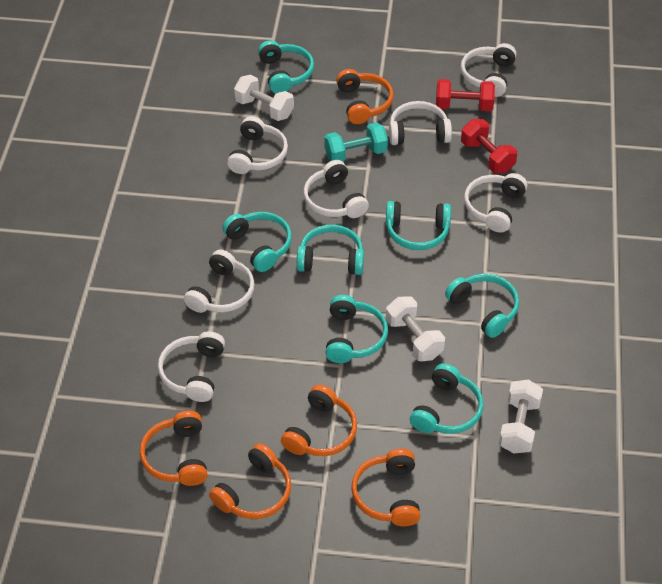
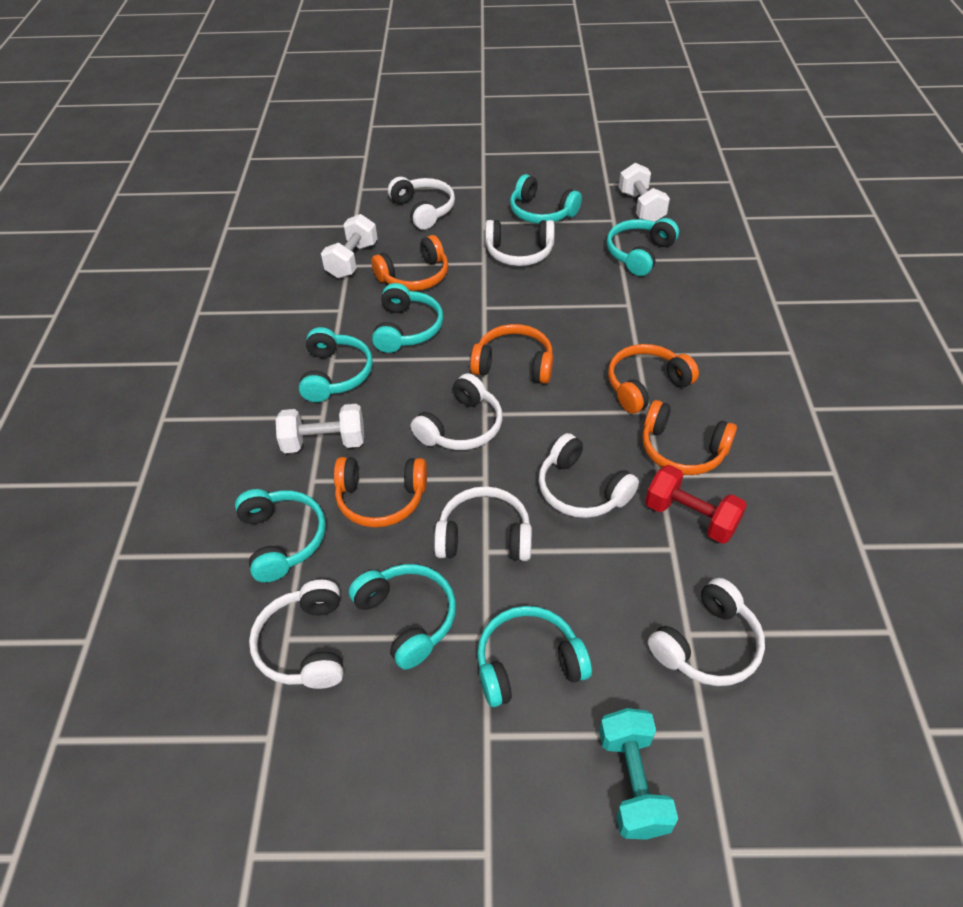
red dumbbell: [436,79,495,111] [461,119,517,173] = 2 -> [645,465,747,544] = 1

